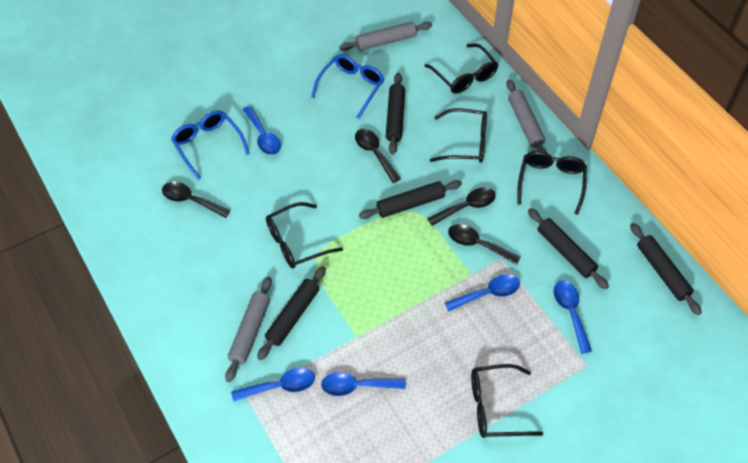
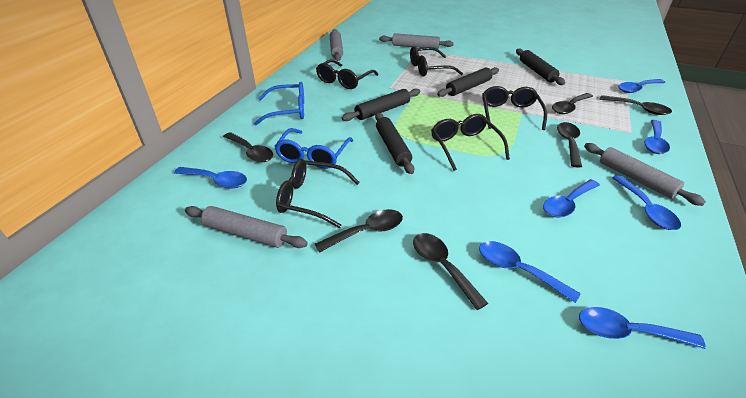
black rolling pin: [257,266,326,360] [359,180,462,219] [386,73,405,155] [528,208,609,289] [630,223,702,315] = 5 -> [342,88,421,121] [375,113,414,174] [437,67,499,97] [516,48,565,85] = 4
black spoon: [162,182,231,218] [355,129,401,183] [427,187,496,226] [448,224,521,265] = 4 -> [223,132,273,162] [315,209,403,253] [413,233,488,310] [552,93,593,114] [557,122,582,168] [600,95,672,115] = 6
blue spoon: [231,368,315,402] [243,106,281,155] [321,372,406,396] [445,274,520,311] [554,281,592,354] = 5 -> [174,167,247,188] [479,241,581,303] [543,179,600,218] [579,307,706,349] [612,175,681,230] [618,79,665,93] [644,120,670,154] = 7
grey rolling pin: [225,277,272,382] [340,22,432,51] [506,80,547,153] = 3 -> [185,206,307,248] [330,29,343,61] [379,33,454,49] [584,143,706,206] = 4

